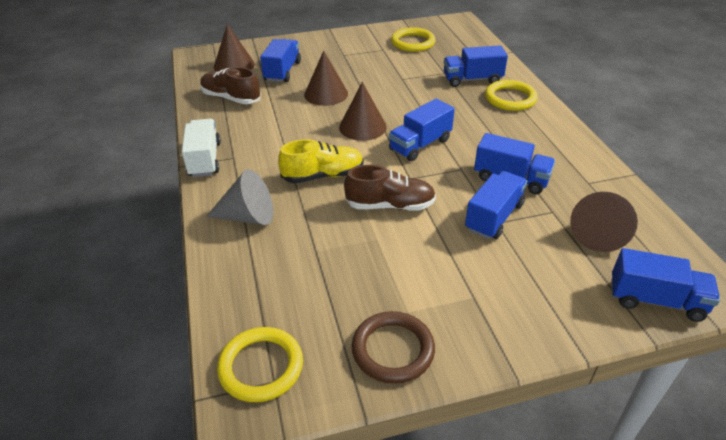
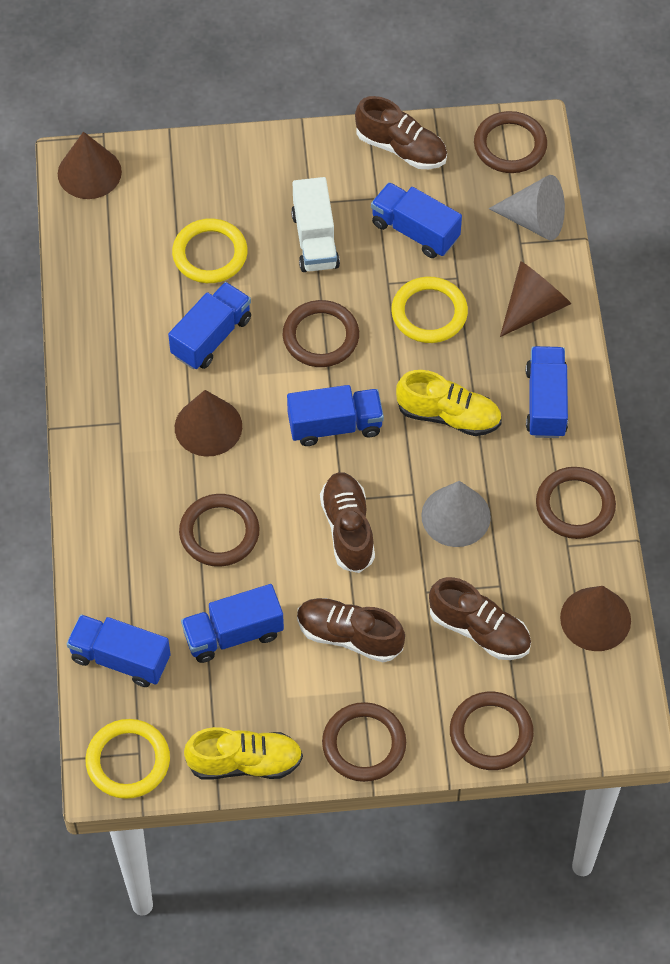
brown ring: [352,311,435,384] = 1 -> [179,494,260,567] [283,300,359,367] [322,702,406,782] [450,692,534,770] [474,111,547,173] [536,467,616,539] = 6
brown shoe: [200,67,261,104] [344,165,436,211] = 2 -> [297,598,405,662] [320,472,375,573] [355,96,447,169] [429,577,531,660] = 4
grey cone: [206,169,273,225] = 1 -> [421,481,491,547] [489,175,565,240] = 2
yellow shoe: [278,139,364,183] = 1 -> [184,727,303,779] [396,370,502,436] = 2

